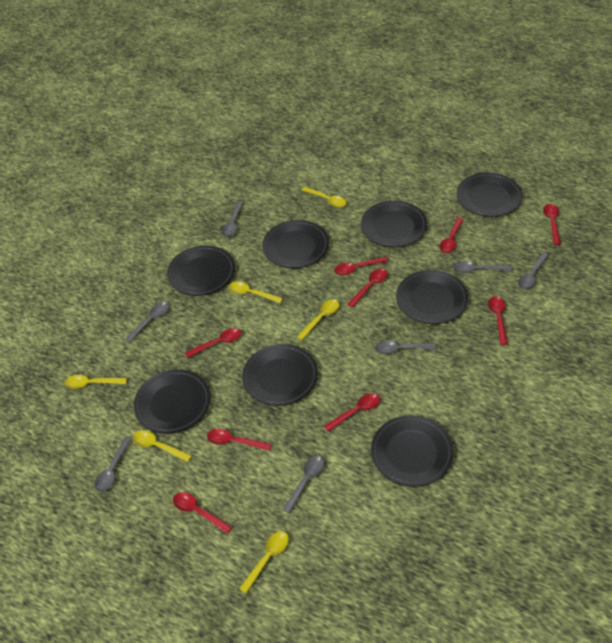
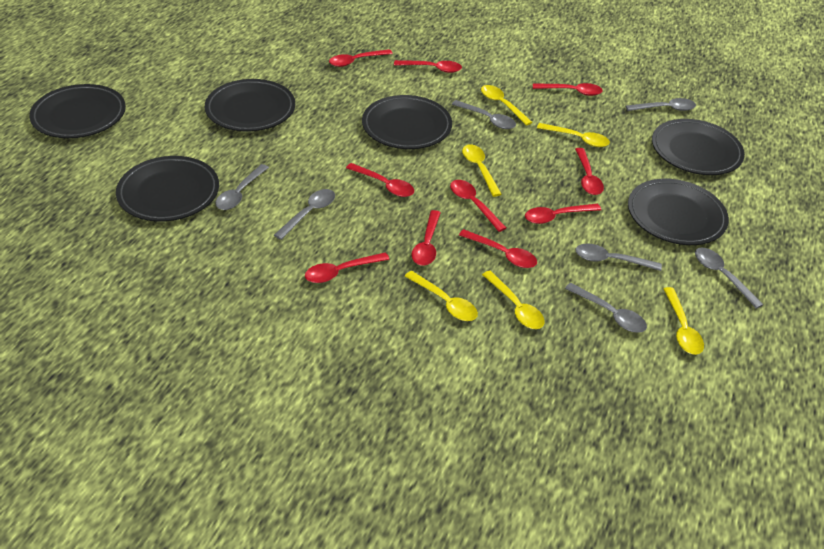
black plate: [134,369,211,434] [167,245,235,296] [242,344,318,406] [262,220,329,268] [361,201,427,247] [371,415,454,487] [396,270,468,324] [457,172,522,217] = 8 -> [29,84,126,138] [116,156,219,222] [205,79,295,132] [362,95,452,149] [628,179,729,245] [652,119,745,175] = 6
red spoon: [173,492,232,534] [185,328,241,358] [207,429,271,451] [324,393,380,432] [334,257,389,275] [347,269,387,308] [439,217,464,253] [488,296,508,345] [543,204,561,245] = 9 -> [305,252,390,283] [329,49,393,67] [346,163,414,197] [394,60,462,73] [411,210,441,266] [450,180,506,232] [459,229,537,268] [525,204,601,224] [533,83,603,96] [575,148,604,195] = 10

